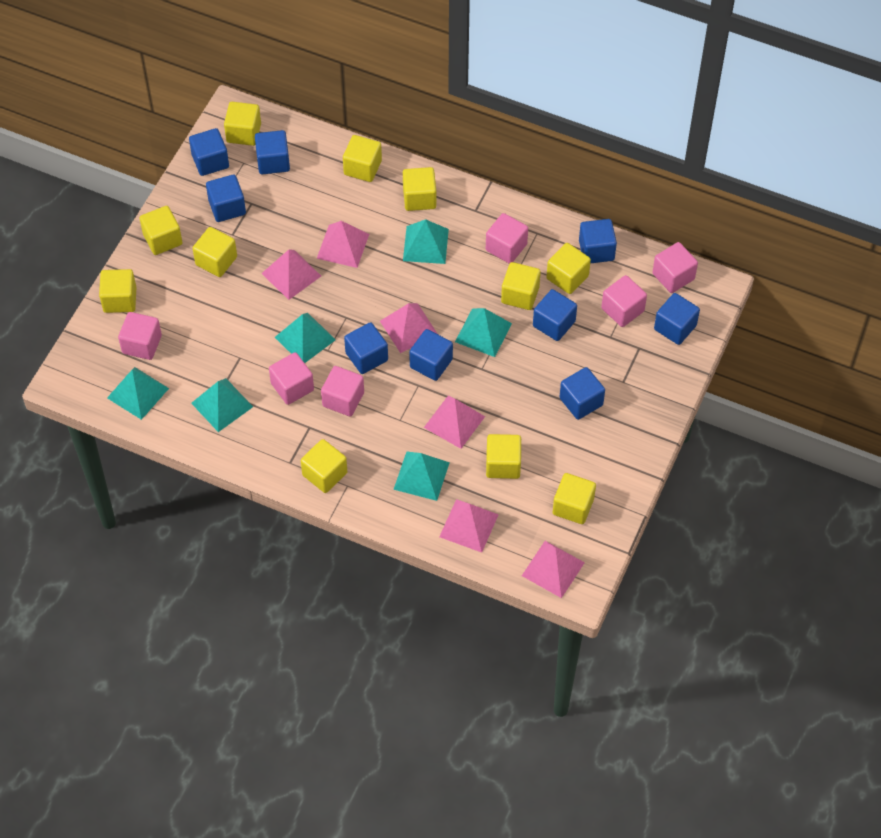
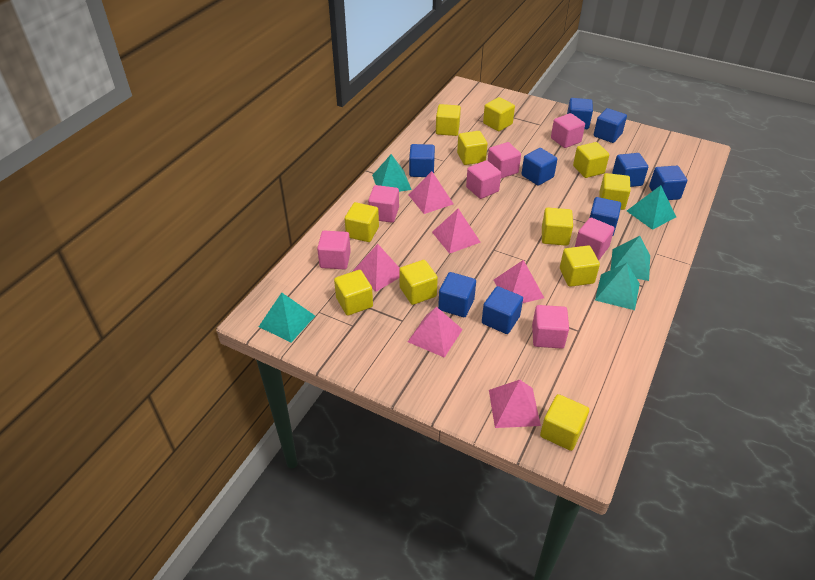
pink cube: [118,312,162,360] [269,352,314,405] [321,366,364,416] [486,213,528,264] [601,275,647,327] [652,242,698,293] = 6 -> [317,231,351,270] [368,185,399,223] [466,160,501,199] [488,142,521,178] [532,305,569,349] [551,113,585,148] [575,218,614,260] = 7
turquoise pyramid: [107,367,169,420] [191,378,253,432] [275,313,336,363] [393,452,450,501] [403,219,449,264] [455,308,512,357] = 6 -> [259,293,315,343] [372,154,412,192] [595,263,640,310] [611,236,650,281] [627,185,676,230] = 5

